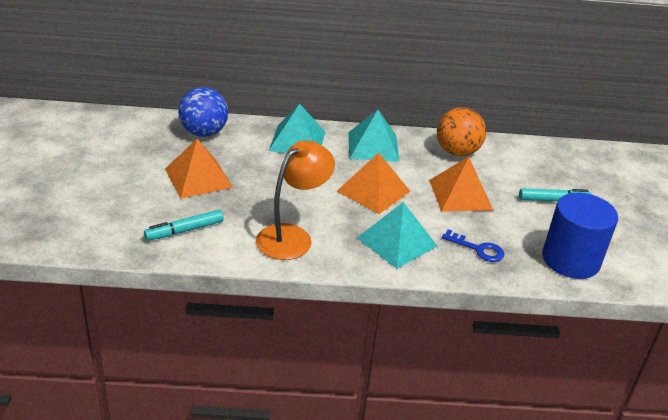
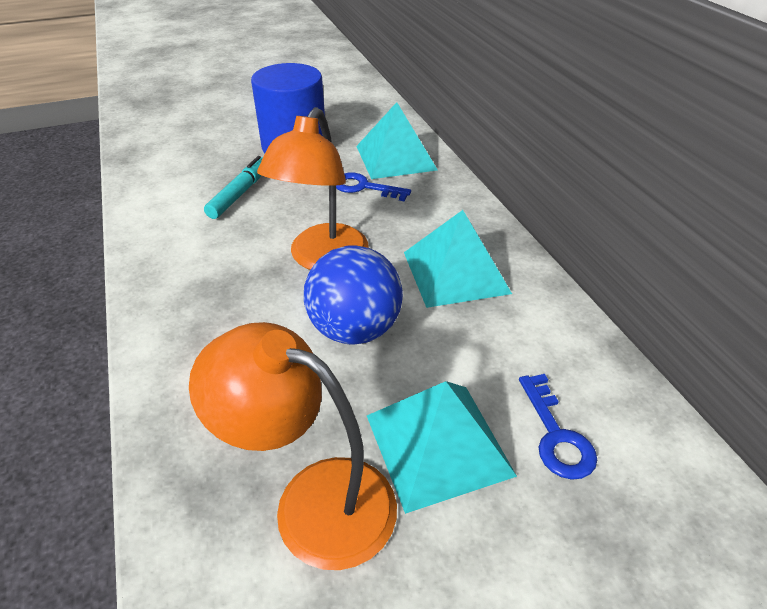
blue key: [442,229,504,262] = 1 -> [336,172,411,201] [519,374,597,480] = 2
orange ball: [437,107,486,157] = 1 -> none = 0
orange lamp: [256,141,335,260] = 1 -> [189,322,397,570] [257,107,369,270] = 2
orange pyramid: [165,139,233,199] [337,152,410,214] [429,157,494,212] = 3 -> none = 0
turquoise marker: [144,210,224,241] [519,188,592,201] = 2 -> [204,156,263,219] = 1

